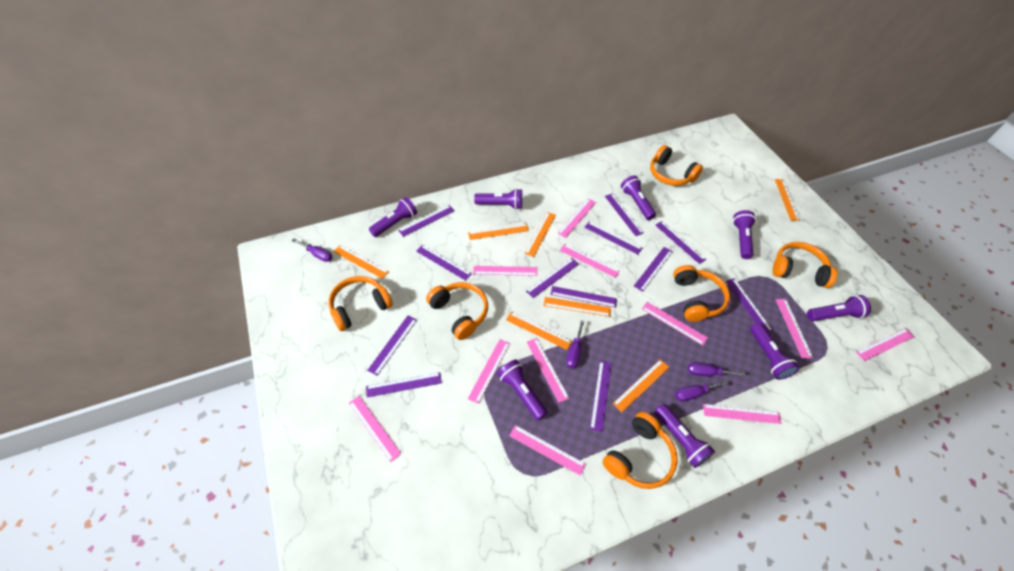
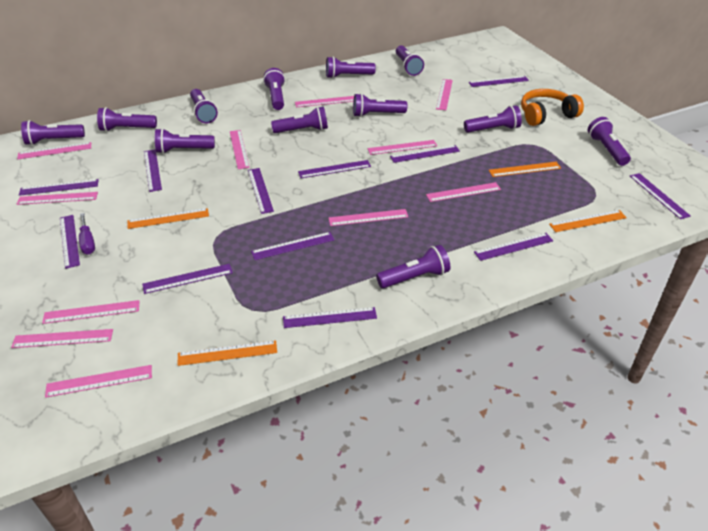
orange headphones: [329,276,393,331] [426,282,488,340] [602,412,678,489] [650,145,703,186] [673,265,730,322] [772,242,837,288] = 6 -> [521,89,584,126] = 1
orange ruler: [333,245,389,279] [468,223,529,240] [506,312,572,350] [525,212,556,257] [544,297,611,317] [613,359,669,413] [775,179,800,221] = 7 -> [127,208,209,229] [177,340,277,366] [489,162,561,177] [549,210,627,232] = 4
purple flashlight: [369,197,417,237] [474,189,523,209] [497,360,547,421] [621,176,656,220] [655,404,715,468] [733,210,756,259] [750,323,799,380] [807,295,871,321] = 8 -> [21,120,85,145] [97,107,157,132] [155,128,215,154] [190,89,218,124] [263,68,285,110] [271,106,328,133] [326,57,376,79] [353,93,407,117] [376,245,450,288] [396,45,424,76] [464,105,522,133] [588,117,631,166] = 12
purple screwdriver: [292,239,333,262] [566,320,585,368] [675,381,729,402] [688,362,746,376] = 4 -> [79,213,95,255] = 1

